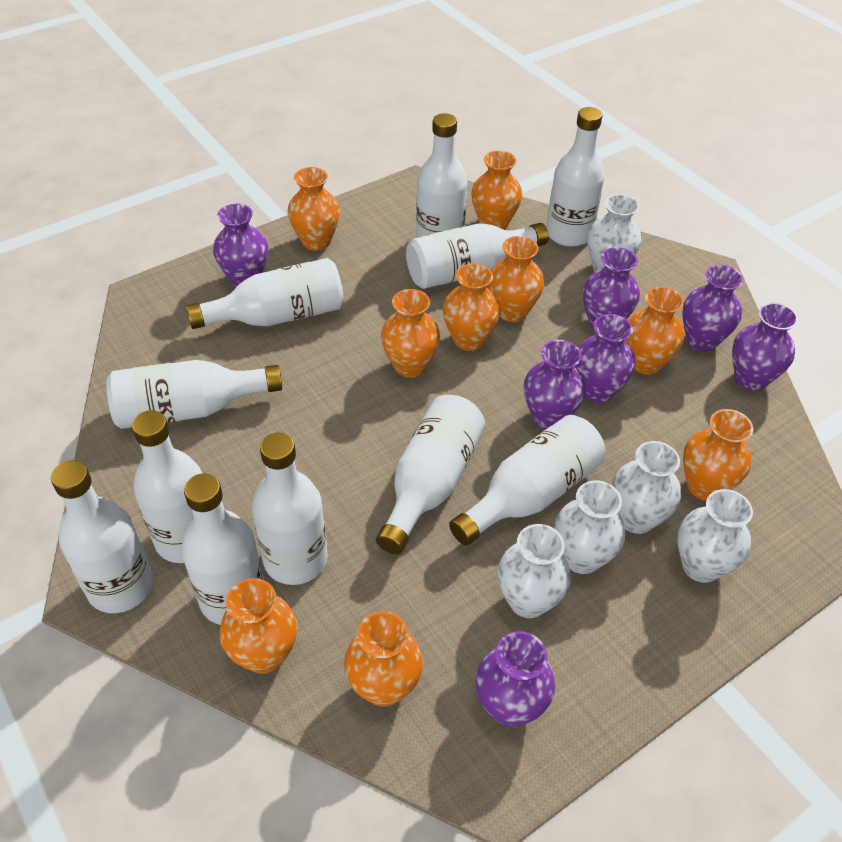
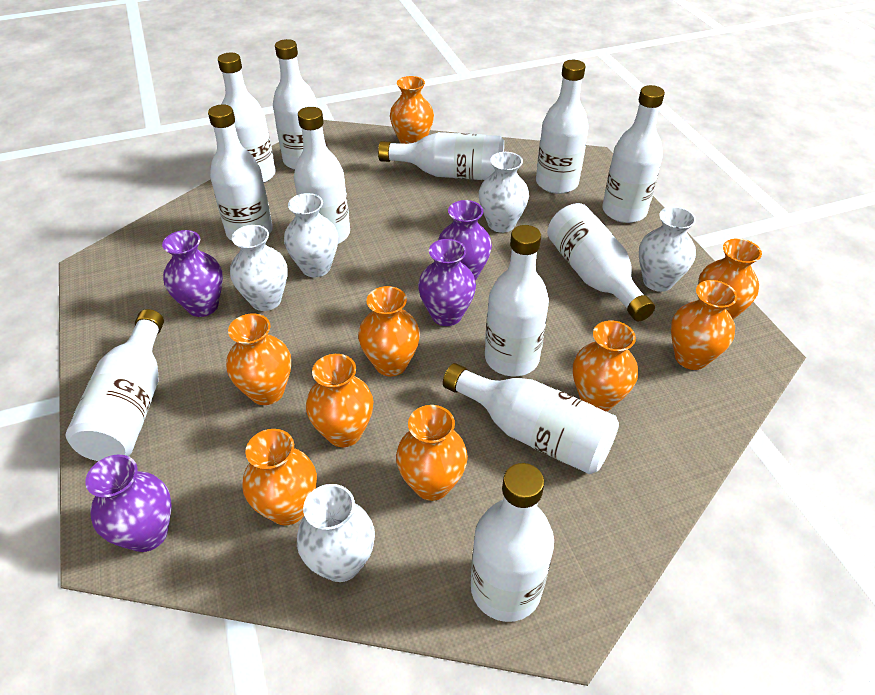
purple vase: [213,204,268,287] [475,631,555,727] [524,340,586,429] [575,314,636,403] [583,247,640,329] [682,265,743,352] [732,303,798,391] = 7 -> [85,454,172,552] [162,230,223,317] [418,239,476,326] [438,200,492,281] = 4
white bottle: [51,460,153,613] [106,360,282,429] [132,410,203,563] [182,474,264,625] [186,258,344,329] [252,433,328,585] [376,395,485,554] [406,223,548,289] [416,113,467,238] [449,415,605,546] [546,107,605,247] = 11 -> [66,309,164,461] [208,104,273,241] [218,53,276,183] [273,39,318,170] [294,107,350,244] [378,132,504,180] [443,363,619,474] [471,463,554,622] [485,225,549,376] [536,60,589,194] [547,203,655,322] [602,85,665,223] = 12

